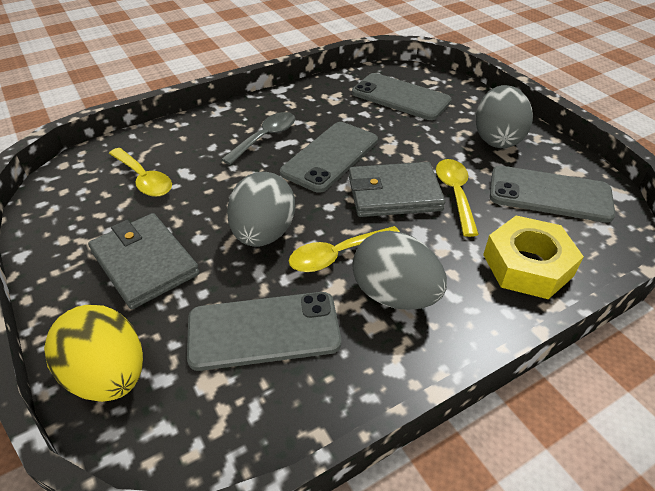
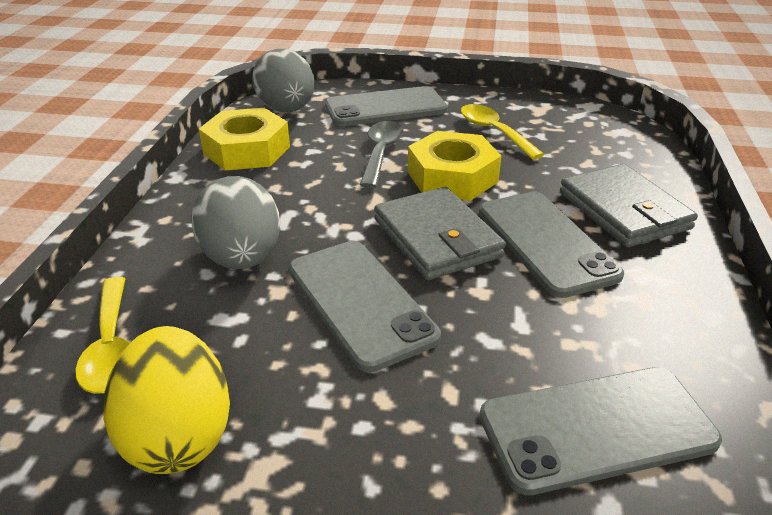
grey egg: [227,172,295,247] [352,231,447,310] [476,85,533,148] = 3 -> [191,176,280,269] [252,49,315,112] = 2
yellow nut: [483,215,584,299] = 1 -> [199,108,290,171] [408,131,501,201] = 2
yellow spoon: [109,148,172,197] [289,226,400,272] [436,159,479,237] = 3 -> [75,277,130,394] [461,104,544,159] = 2

